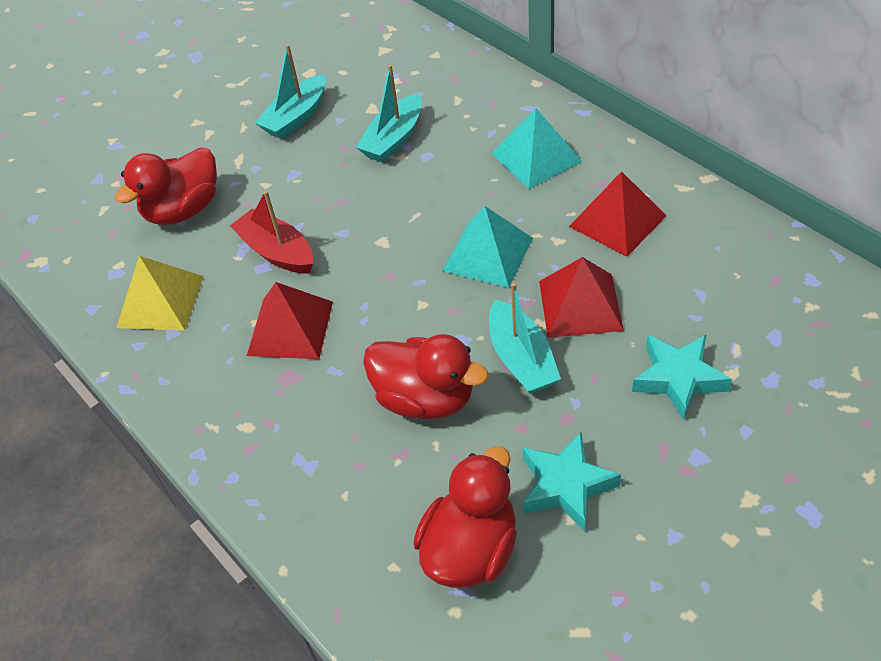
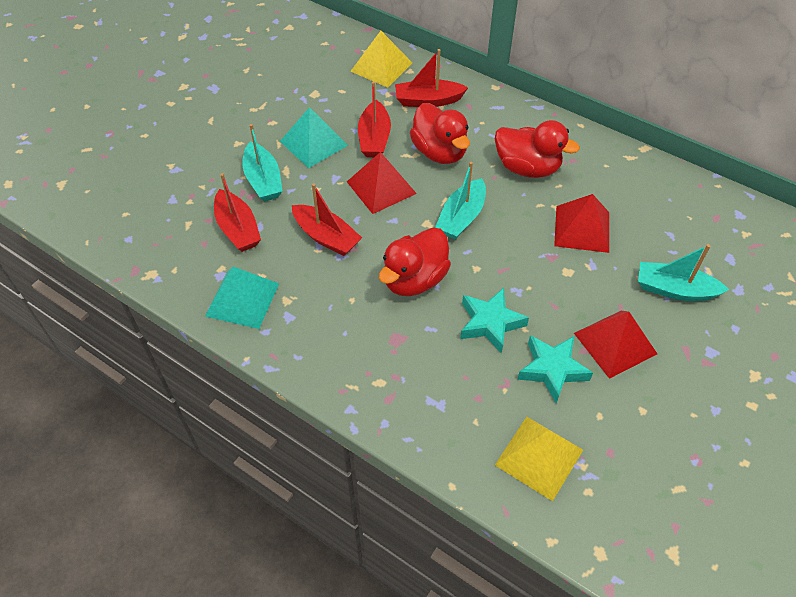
red boat: [230,191,313,274] = 1 -> [214,173,261,252] [292,183,362,256] [358,81,391,157] [395,49,468,107] = 4
yellow pyramid: [116,256,204,331] = 1 -> [350,31,412,88] [495,417,583,501] = 2

